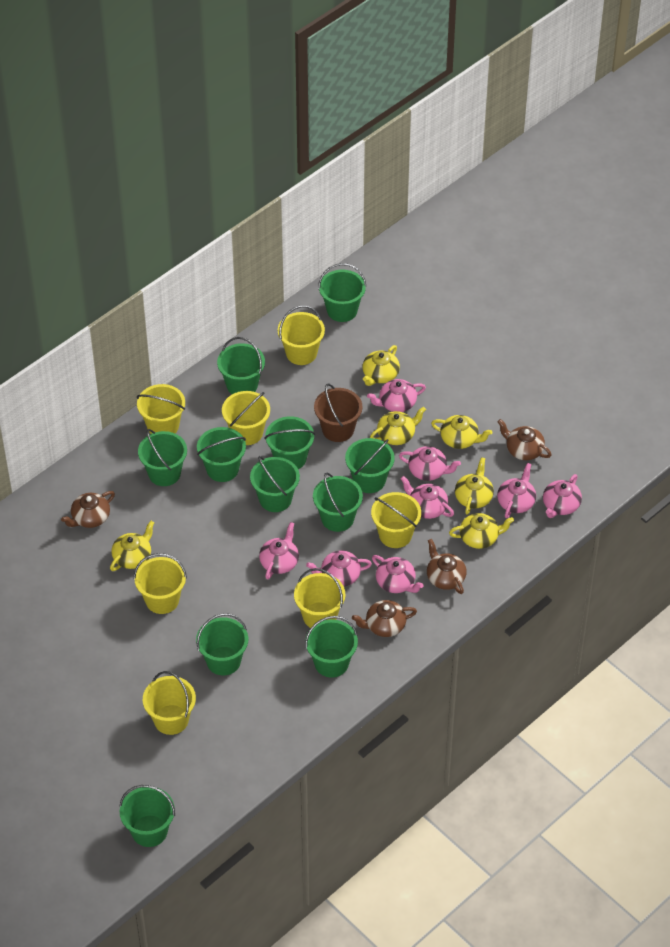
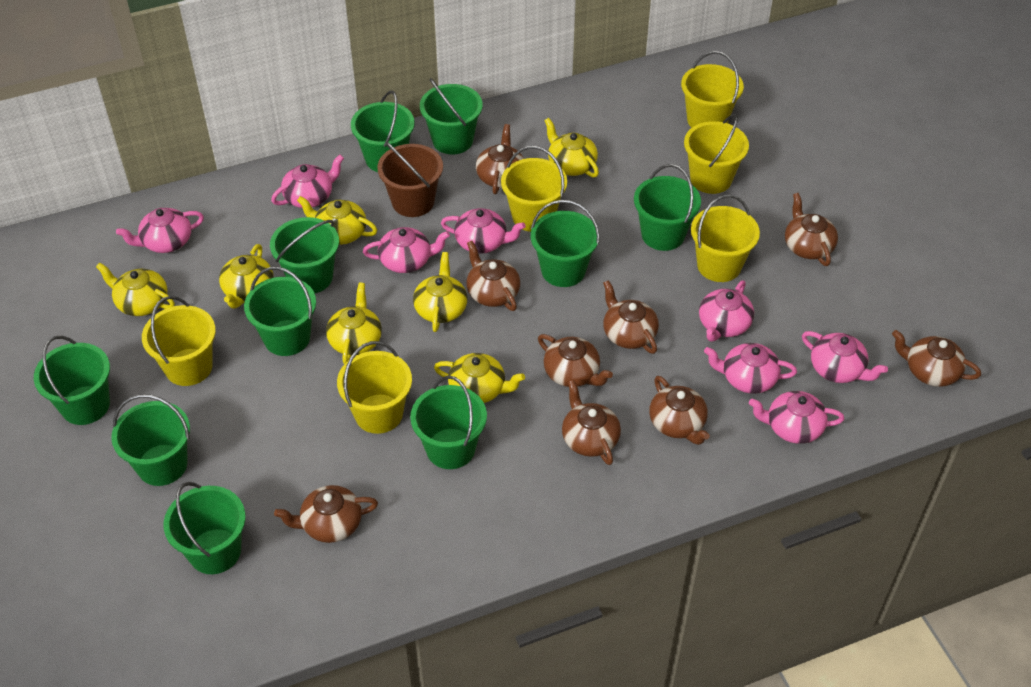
brown teapot: [61,491,115,528] [352,600,417,637] [427,539,467,594] [498,419,552,460] = 4 -> [274,485,378,543] [466,241,520,311] [476,124,524,194] [538,334,613,387] [562,380,621,465] [603,280,659,354] [649,376,710,445] [785,193,838,266] [892,330,981,387] = 9
green bucket: [119,785,175,847] [138,429,187,486] [196,614,248,675] [197,427,246,482] [217,337,265,394] [250,456,300,512] [265,416,315,469] [305,616,358,678] [313,472,363,532] [318,263,366,322] [345,438,395,493] = 11 -> [34,336,110,425] [111,394,190,486] [164,482,246,574] [244,267,316,356] [270,217,339,293] [351,91,415,172] [410,376,487,469] [420,78,483,154] [531,200,600,287] [634,164,701,251] = 10
yellow bucket: [134,553,187,614] [137,384,185,434] [143,671,196,735] [222,391,270,445] [278,305,325,365] [294,568,345,628] [371,492,421,548] = 7 -> [142,296,216,386] [337,341,412,434] [501,146,567,232] [681,51,744,128] [684,114,749,194] [691,194,760,282] = 6
yellow teapot: [110,521,154,571] [363,345,400,386] [370,407,426,445] [431,415,492,449] [449,513,514,549] [455,457,494,515] = 6 -> [96,263,175,316] [219,244,274,309] [297,196,377,245] [326,283,382,364] [413,252,467,332] [434,353,525,403] [544,118,599,178] = 7

